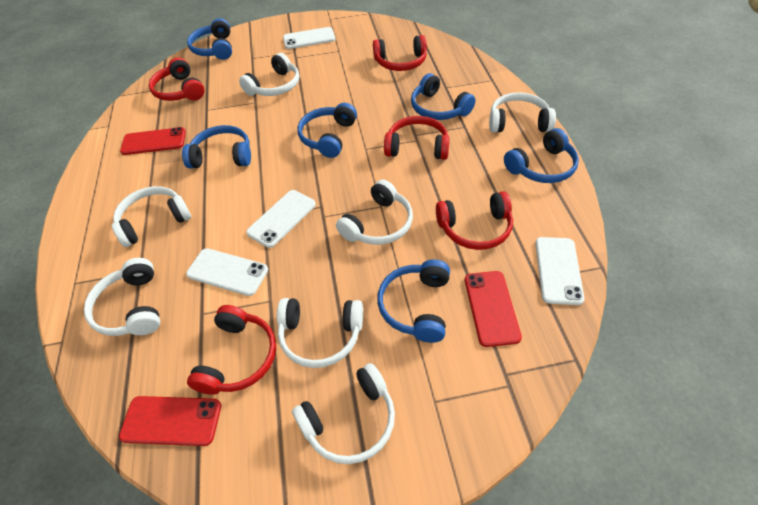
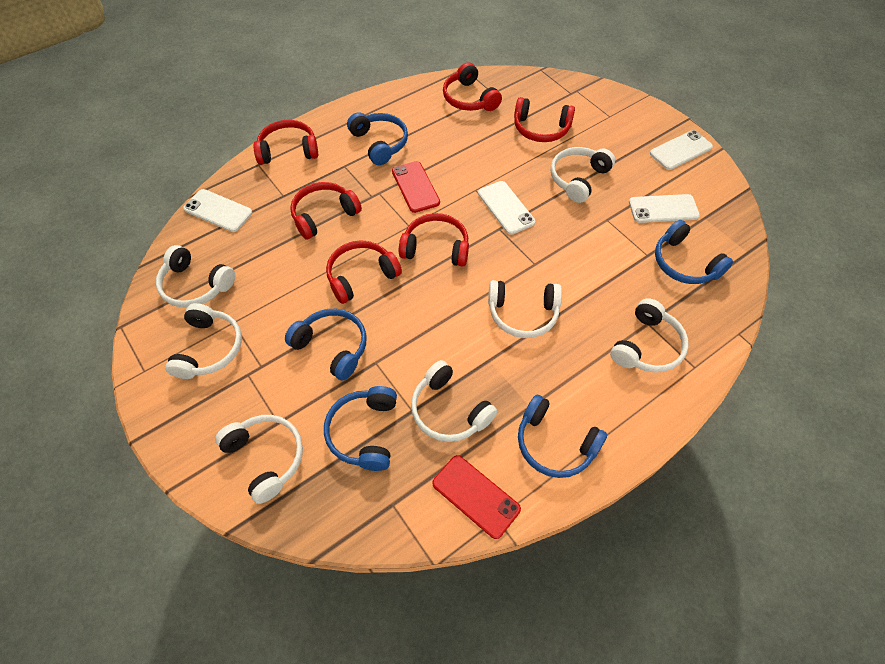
blue headphones: [182,125,251,169] [187,18,232,60] [298,103,357,158] [377,259,450,343] [411,73,476,120] [504,128,579,183] = 6 -> [285,309,367,381] [324,386,397,471] [347,112,408,165] [518,394,607,478] [655,220,733,284] = 5
red headphones: [149,57,205,101] [187,305,276,395] [373,35,427,71] [384,116,450,160] [436,191,513,250] = 5 -> [253,120,318,165] [290,182,362,240] [326,241,402,304] [399,213,469,267] [443,62,502,111] [514,97,575,142] = 6
red phone: [119,396,221,446] [120,127,186,155] [465,271,522,347] = 3 -> [392,161,440,213] [432,455,521,539] = 2

